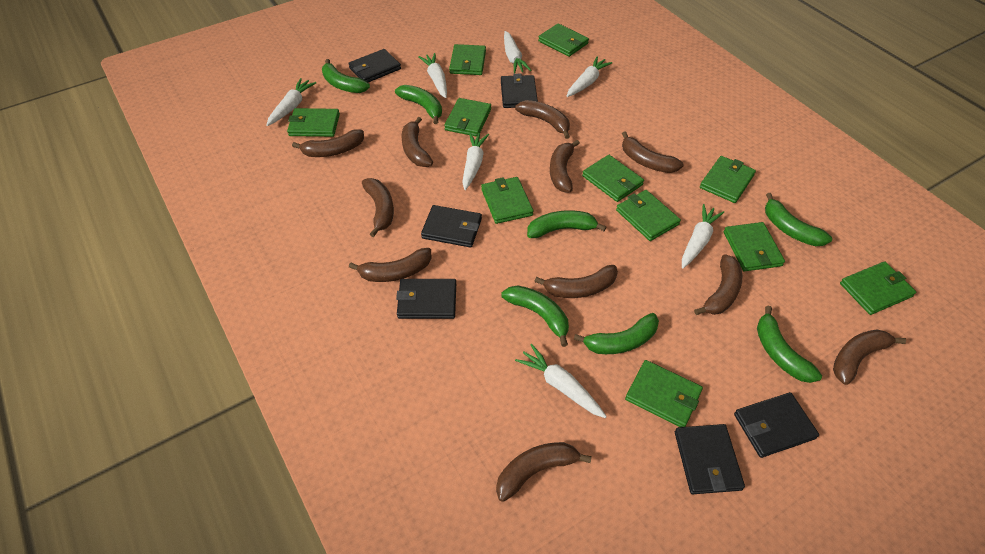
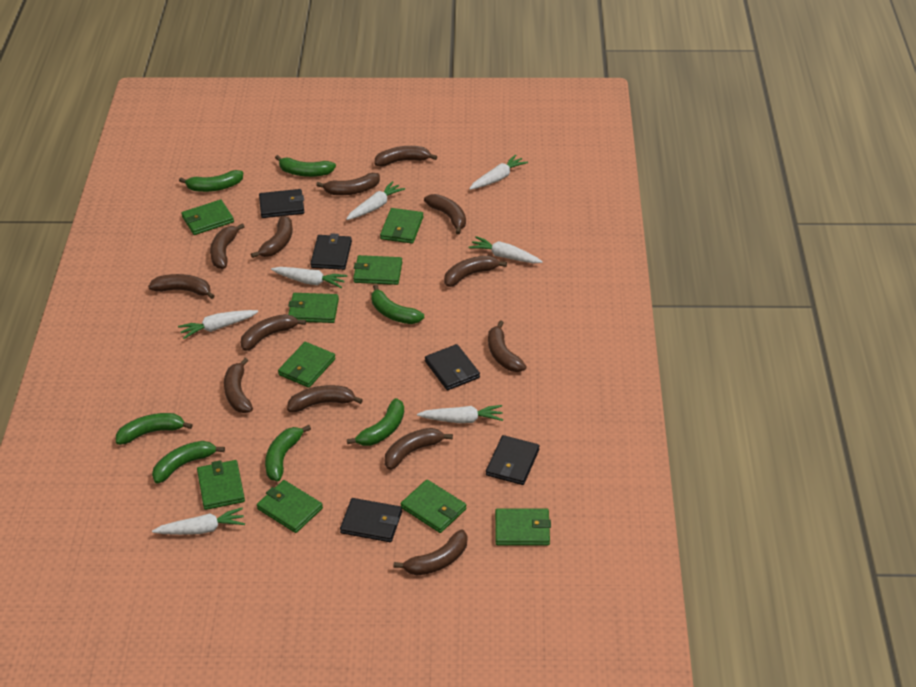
black wallet: [348,49,401,83] [396,279,456,319] [421,205,482,248] [501,74,538,108] [675,424,745,494] [734,392,819,458] = 6 -> [259,189,304,218] [310,233,352,270] [340,498,402,542] [425,344,480,390] [486,435,540,485] = 5
brown banana: [292,129,364,157] [349,248,431,282] [362,178,394,237] [402,117,433,167] [496,442,592,502] [515,100,570,139] [534,265,618,298] [550,140,580,192] [622,131,684,173] [694,254,742,315] [833,330,906,385] = 11 -> [148,274,215,299] [210,223,245,269] [224,358,253,413] [240,314,306,351] [251,216,293,258] [287,385,363,412] [316,173,380,195] [375,146,437,166] [384,428,453,470] [393,530,467,576] [424,194,466,235] [444,256,507,287] [488,320,527,372] = 13
green wallet: [287,108,340,137] [444,98,491,137] [449,44,486,75] [481,177,533,224] [538,23,589,57] [582,155,644,202] [616,190,681,241] [625,360,703,427] [700,156,756,203] [724,222,785,271] [840,261,916,315] = 11 -> [182,200,234,235] [197,460,245,510] [257,480,323,533] [278,342,336,388] [288,293,339,323] [353,255,402,285] [380,208,424,244] [401,479,467,533] [495,508,551,546] = 9

